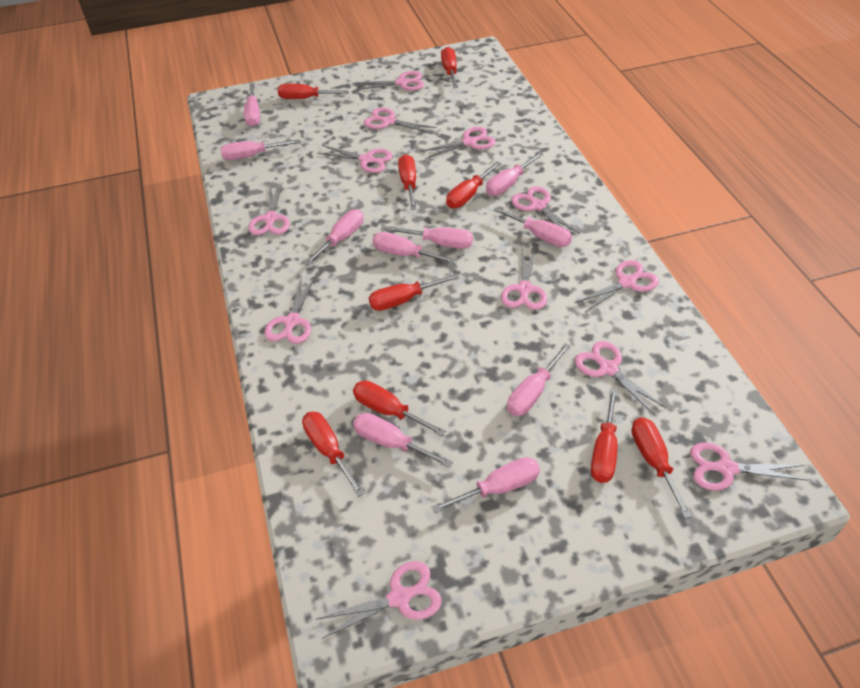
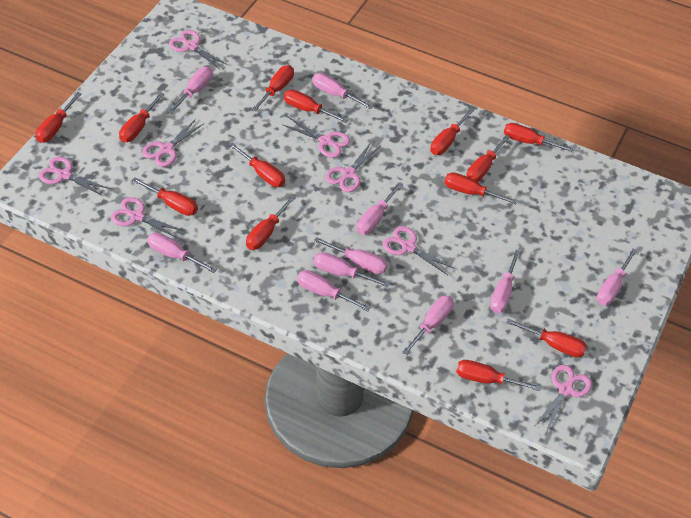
pink scissors: [249,182,290,235] [265,276,315,344] [316,561,442,639] [317,145,393,173] [355,71,424,91] [364,108,437,134] [420,127,496,159] [501,247,547,310] [511,186,580,234] [575,260,659,313] [575,341,666,416] [690,442,808,491] = 12 -> [38,157,110,196] [111,197,185,239] [142,119,203,167] [169,30,228,69] [282,117,350,158] [325,142,381,192] [383,226,455,276] [535,365,592,433] = 8
red screwdriver: [278,84,349,99] [302,412,365,497] [353,381,446,436] [369,274,459,311] [398,154,416,210] [441,47,458,88] [446,161,501,208] [591,388,617,483] [631,417,692,518] = 9 -> [35,92,82,143] [119,93,164,142] [132,178,198,216] [229,143,285,187] [246,195,296,250] [251,65,294,112] [284,90,348,123] [430,109,474,155] [444,173,517,204] [456,360,541,391] [466,135,510,182] [504,123,575,152] [506,319,587,357] = 13

